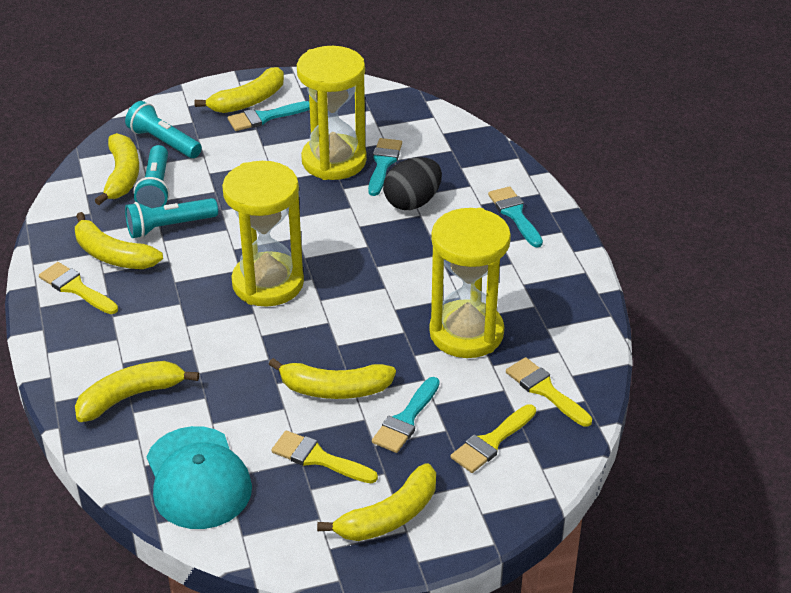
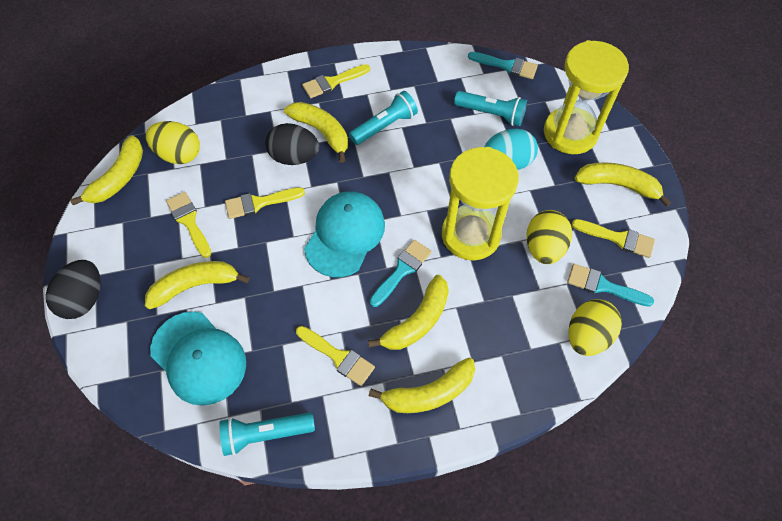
black egg: [383,157,442,210] = 1 -> [46,260,101,319] [265,123,319,165] = 2
turquoise brush: [228,101,310,131] [368,138,402,196] [372,377,440,453] [488,186,543,248] = 4 -> [370,240,432,307] [468,52,538,79] [567,264,654,307] = 3
turquoise cap: [146,426,252,529] = 1 -> [150,312,246,406] [304,191,385,277] = 2
turquoise egg: none = 0 -> [484,128,538,170] = 1
yellow brush: [39,262,118,314] [271,431,378,483] [451,404,536,473] [506,357,592,427] = 4 -> [166,192,211,258] [225,187,305,219] [296,326,375,386] [302,64,370,98] [571,219,655,258] = 5
yellow egg: none = 0 -> [146,121,200,164] [526,210,572,264] [568,299,622,356] = 3
yellow hourglass: [222,161,304,307] [297,46,367,180] [429,208,511,358] = 3 -> [442,147,519,260] [544,40,629,154] = 2

